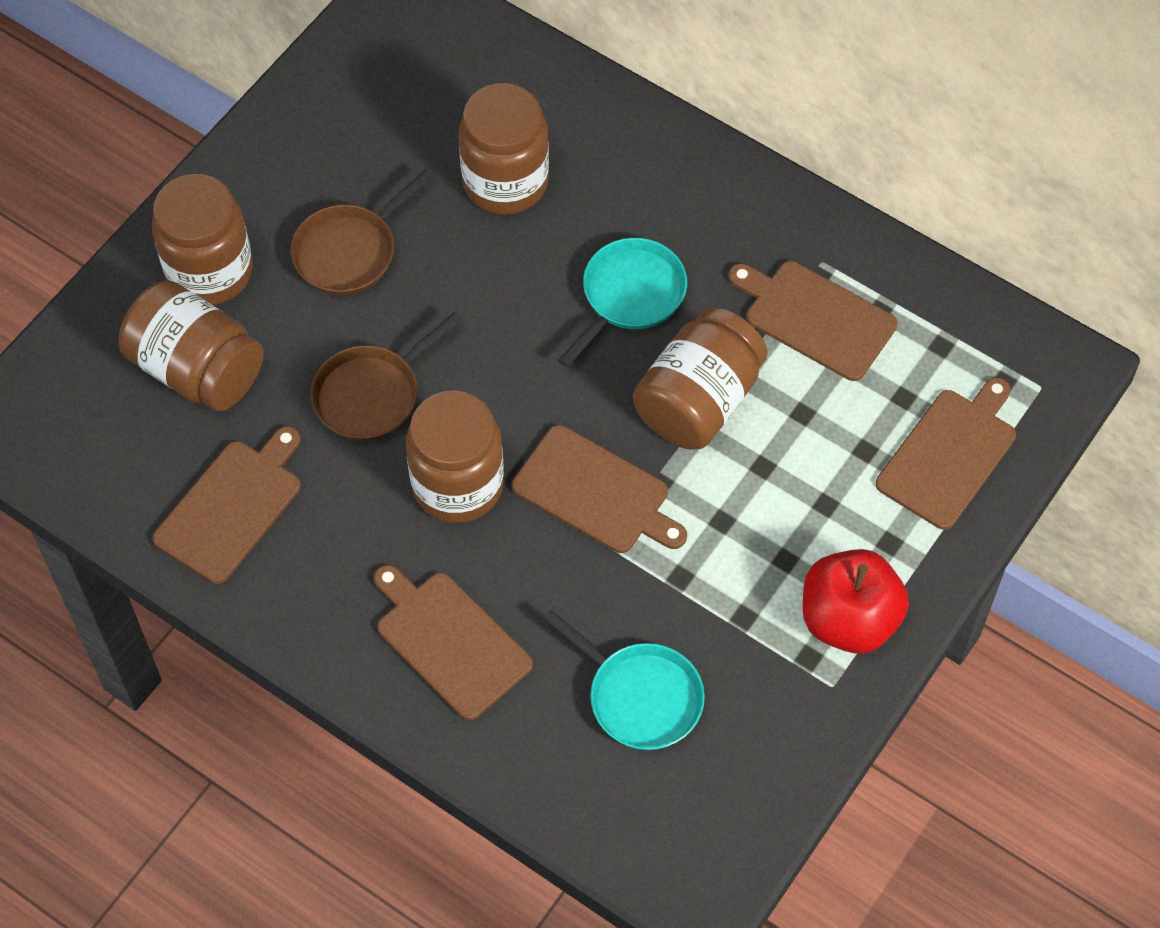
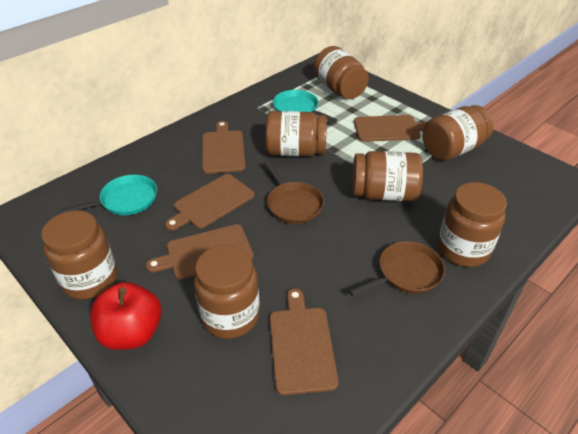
brown jar: [119,280,264,411] [152,174,253,305] [406,390,504,523] [459,83,549,215] [633,307,768,450] = 5 -> [41,211,117,300] [194,245,260,339] [265,111,327,157] [314,46,369,99] [352,151,423,201] [423,105,493,161] [438,182,507,267] = 7

